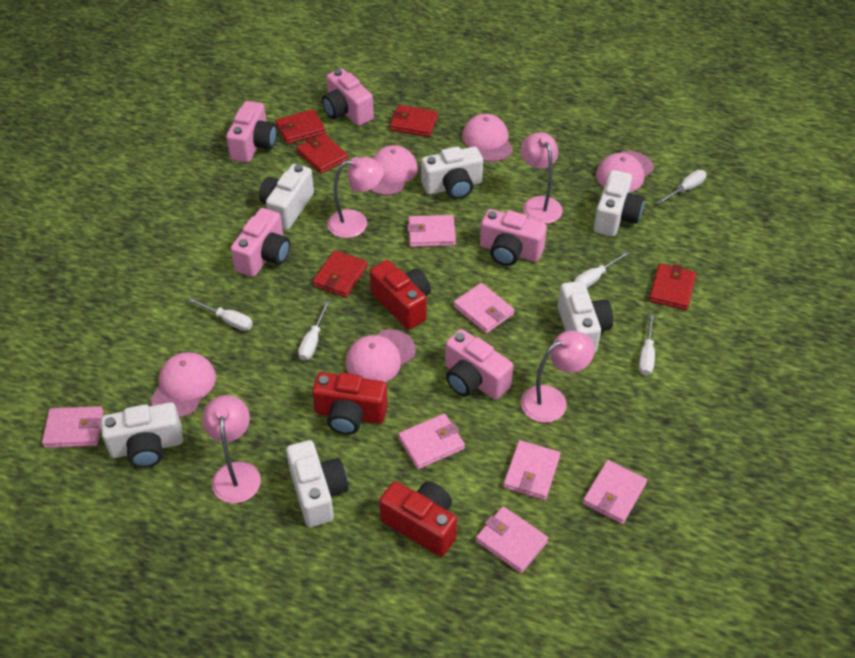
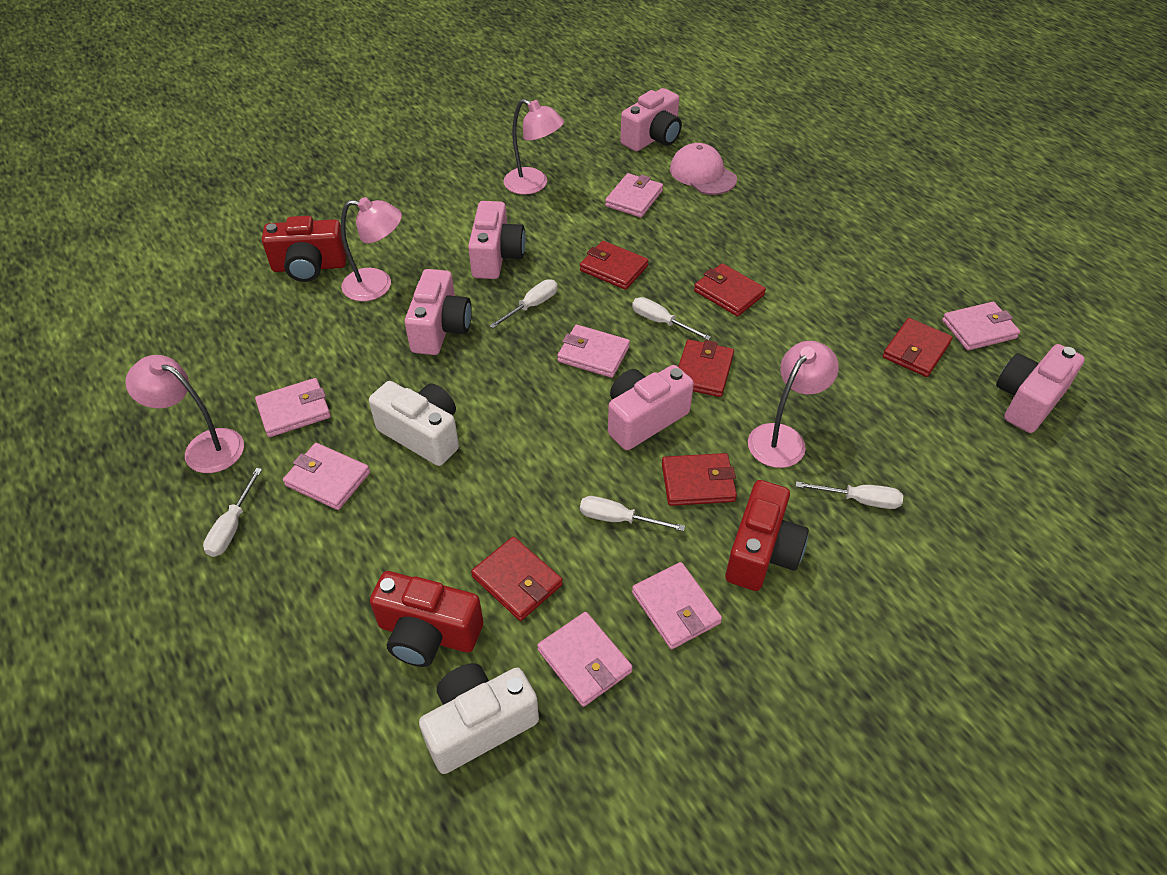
pink cap: [150,352,216,418] [346,329,416,382] [370,145,418,195] [462,114,513,162] [596,151,654,192] = 5 -> [670,143,737,195] = 1
red wallet: [275,109,326,144] [296,133,348,174] [313,250,368,297] [390,105,438,137] [649,264,696,310] = 5 -> [471,537,563,621] [580,241,649,290] [662,453,737,506] [678,339,734,397] [694,263,766,317] [883,318,952,377] = 6
white camera: [101,402,183,468] [259,164,314,230] [286,440,348,527] [421,147,483,199] [558,281,613,353] [594,170,644,237] = 6 -> [369,381,459,466] [419,663,539,774] = 2

